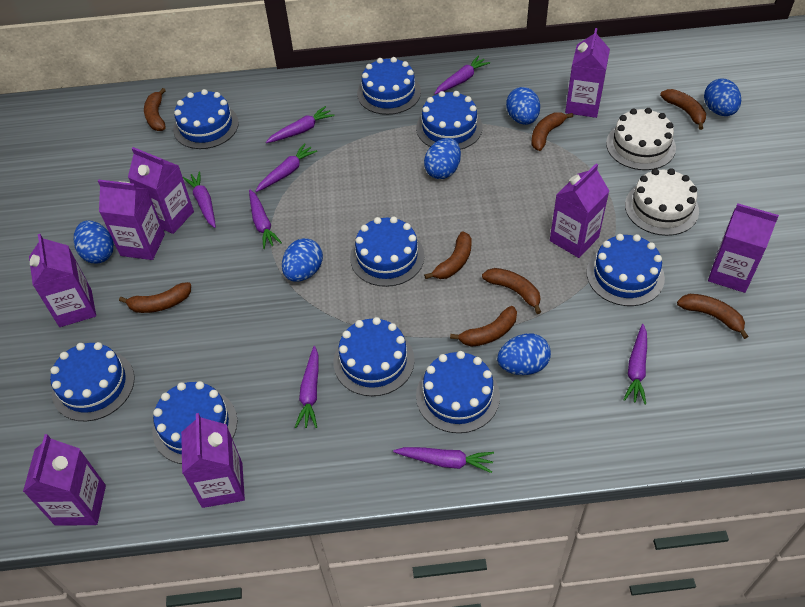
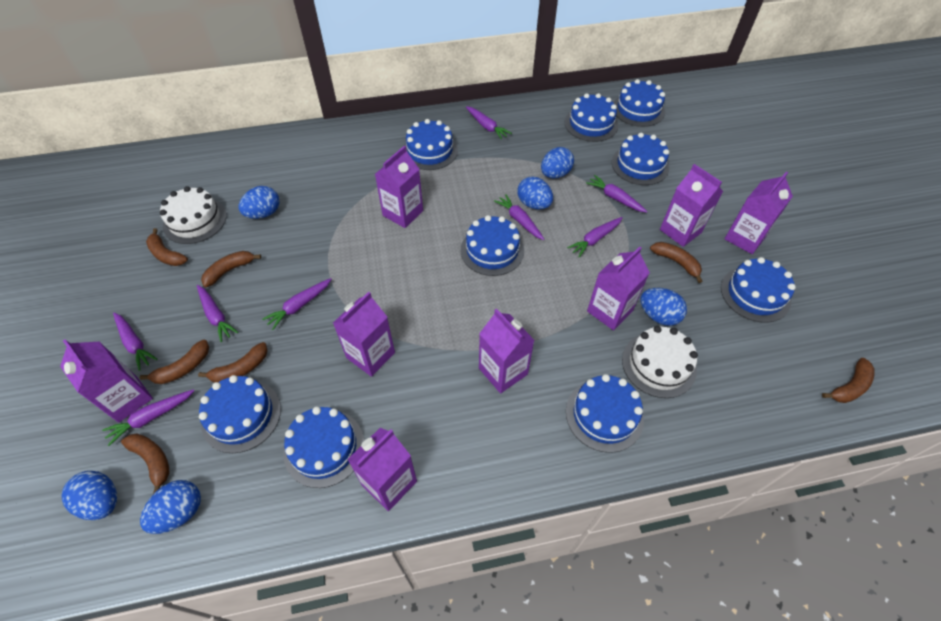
brown banana: [119,282,191,313] [144,88,166,131] [424,231,472,279] [450,306,517,347] [482,268,541,314] [531,112,573,151] [660,89,706,130] [677,294,749,339] = 8 -> [121,433,170,494] [139,340,209,384] [146,228,188,266] [198,342,268,383] [201,251,261,287] [650,242,703,283] [822,358,875,403] = 7

